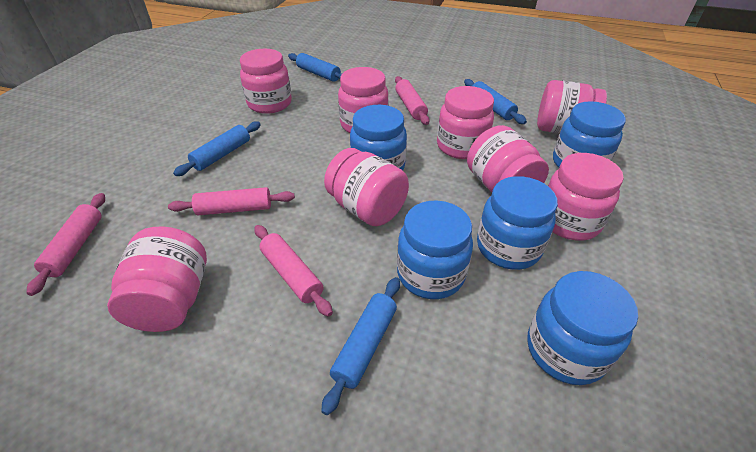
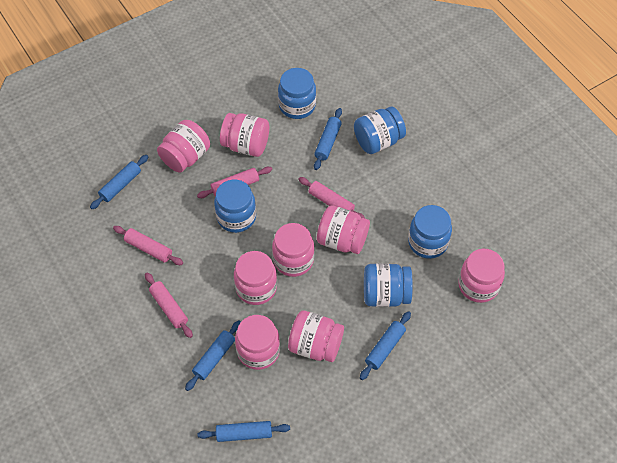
blue rolling pin: [173,121,261,176] [288,53,342,82] [321,277,400,415] [464,79,527,124] = 4 -> [90,155,149,209] [185,321,241,391] [197,421,290,442] [314,108,342,170] [360,311,411,380] = 5

